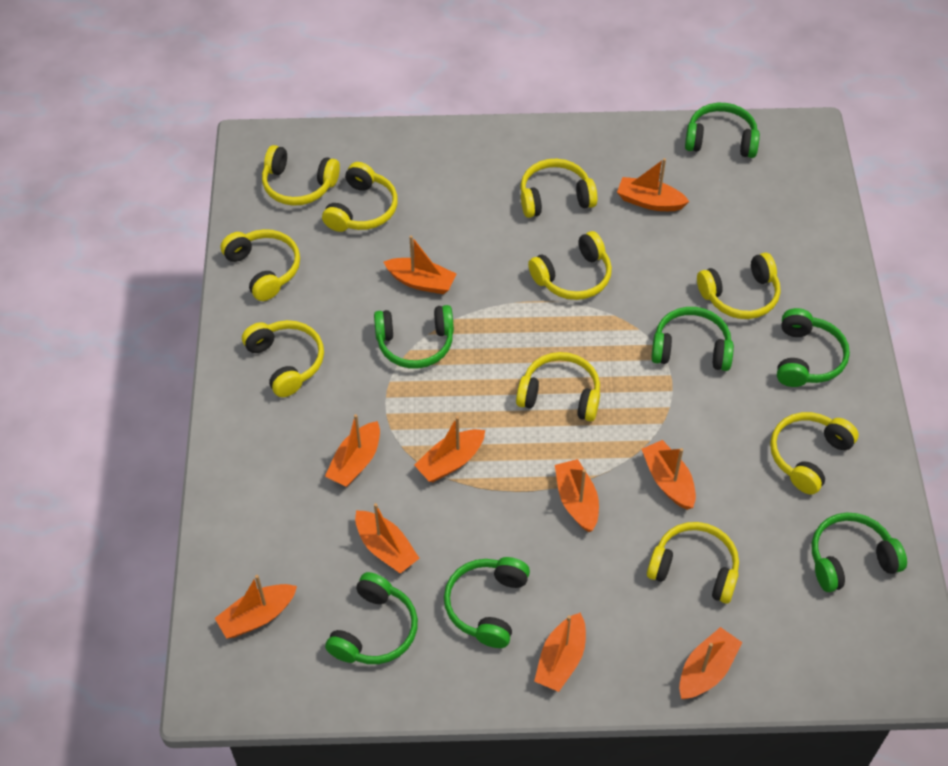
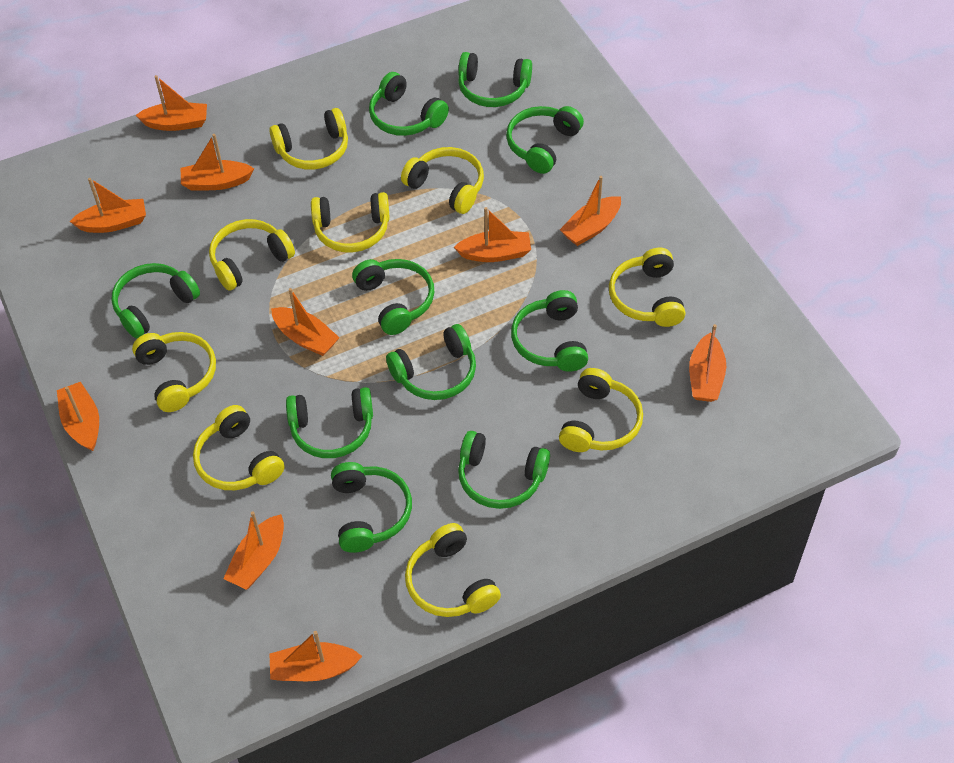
green headphones: [325,572,418,664] [374,305,454,369] [444,557,530,648] [651,307,734,371] [685,103,760,158] [777,308,850,387] [812,513,907,592] = 7 -> [111,263,200,339] [286,387,373,458] [331,462,412,553] [352,259,434,335] [369,72,449,136] [386,324,476,400] [458,52,532,107] [458,431,550,509] [506,106,584,174] [511,290,588,372] = 10
yellow headphones: [221,229,300,301] [242,320,324,397] [262,145,340,206] [322,162,398,232] [516,352,600,422] [520,159,598,218] [528,231,612,300] [647,522,739,604] [697,253,781,319] [770,412,859,495] = 10 -> [132,332,216,412] [193,405,284,490] [209,219,295,291] [269,108,348,170] [311,192,390,253] [401,147,484,214] [405,523,501,617] [559,368,643,452] [609,248,685,327] = 9

